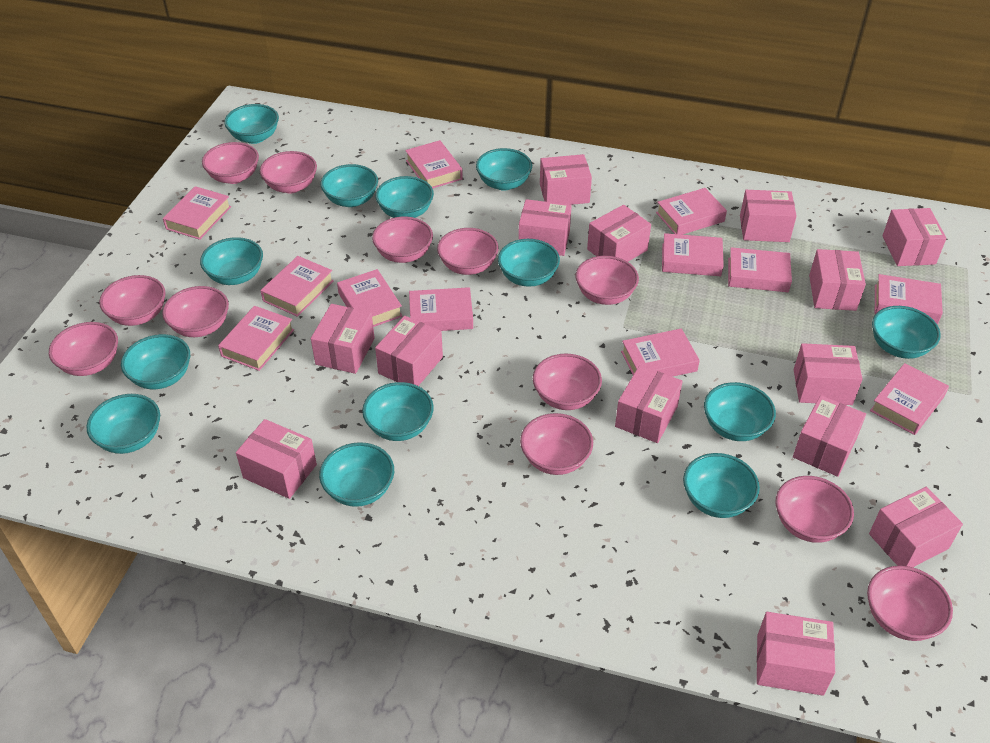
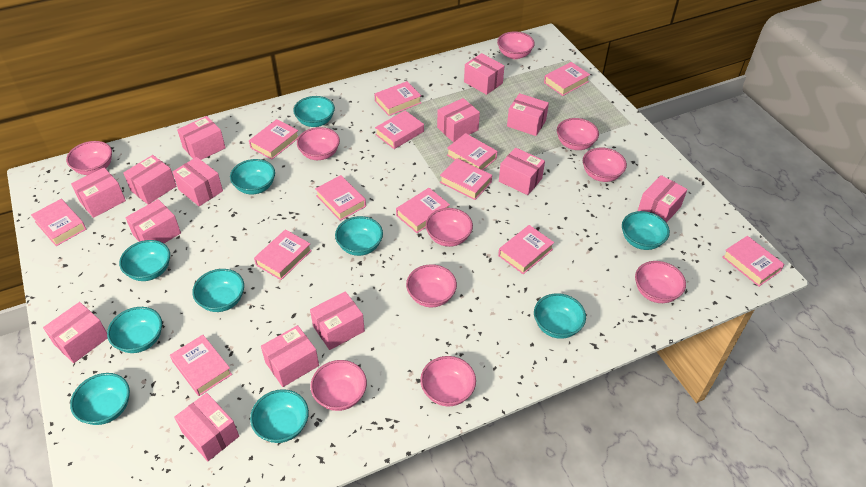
pink book: [163,186,231,240] [218,306,294,371] [260,256,334,317] [337,269,403,327] [405,140,463,188] [409,287,473,331] [621,328,700,377] [656,188,727,235] [662,233,724,276] [728,247,792,292] [870,363,949,435] [875,274,943,324] = 12 -> [31,199,86,246] [170,335,232,396] [249,119,298,160] [254,229,312,280] [315,175,366,221] [375,81,421,116] [375,110,424,149] [396,188,450,233] [440,158,492,200] [447,133,498,170] [498,225,554,274] [544,62,590,96] [723,236,785,287] = 13
pink bowl: [49,322,118,376] [99,275,166,326] [162,286,229,337] [202,142,259,184] [260,151,317,193] [372,217,433,263] [437,228,499,275] [520,413,593,475] [533,354,602,410] [576,256,639,305] [776,476,854,543] [867,566,953,641] = 12 -> [66,141,112,175] [297,127,340,160] [310,360,367,411] [406,264,457,307] [420,356,476,406] [426,208,473,247] [497,31,535,59] [557,118,599,150] [583,148,627,182] [635,261,686,303] = 10
turquoise bowl: [86,394,160,454] [121,334,190,389] [200,237,263,285] [224,104,279,144] [319,442,394,507] [320,164,378,207] [362,382,434,441] [375,176,434,218] [476,148,532,191] [498,239,560,287] [683,453,760,518] [704,382,776,441] [872,306,941,359] = 13 -> [70,373,130,425] [107,307,162,353] [119,240,170,281] [192,269,244,312] [230,159,275,194] [250,389,309,443] [293,96,335,127] [335,216,383,256] [534,293,586,339] [622,211,670,250] = 10

